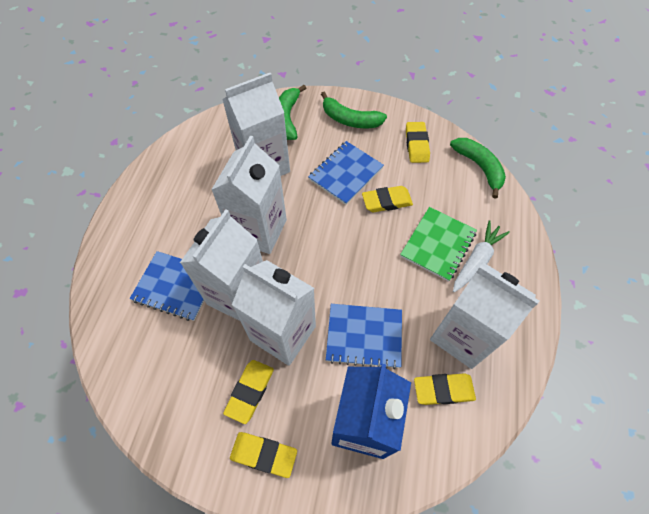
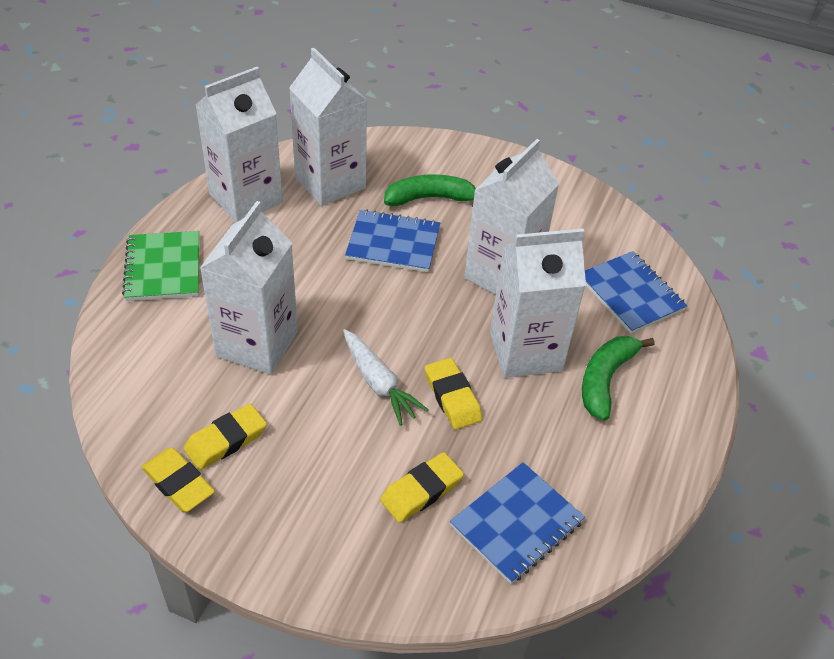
blue carton: [331,364,411,459] = 1 -> none = 0
green banana: [279,85,306,140] [321,92,387,128] [450,138,506,199] = 3 -> [384,174,476,206] [582,336,655,421] = 2
yellow eraser: [223,360,274,424] [230,432,297,478] [362,186,413,212] [406,122,430,163] [414,373,476,405] = 5 -> [141,447,215,512] [183,404,267,470] [380,452,464,523] [425,358,482,430] = 4

